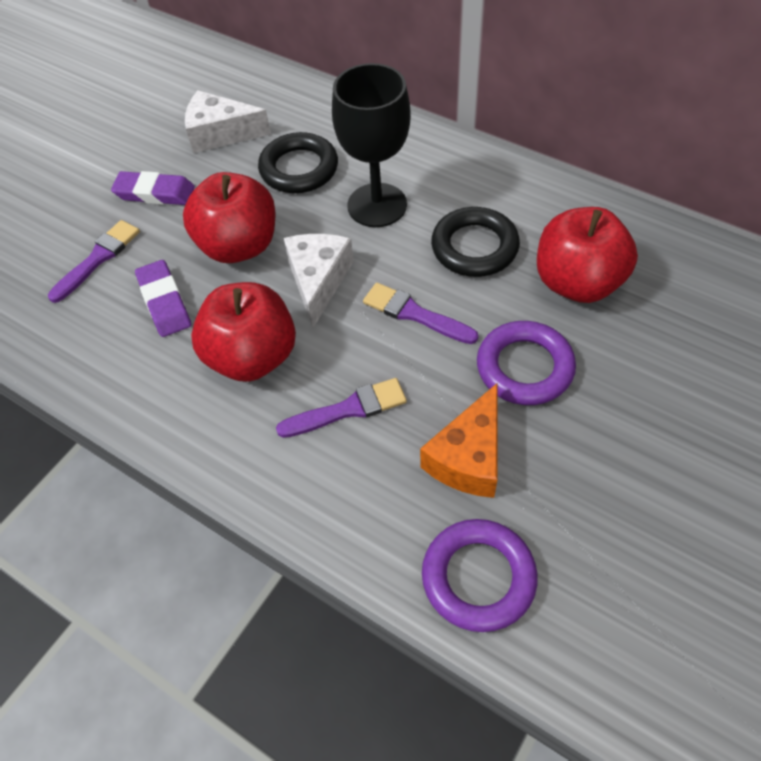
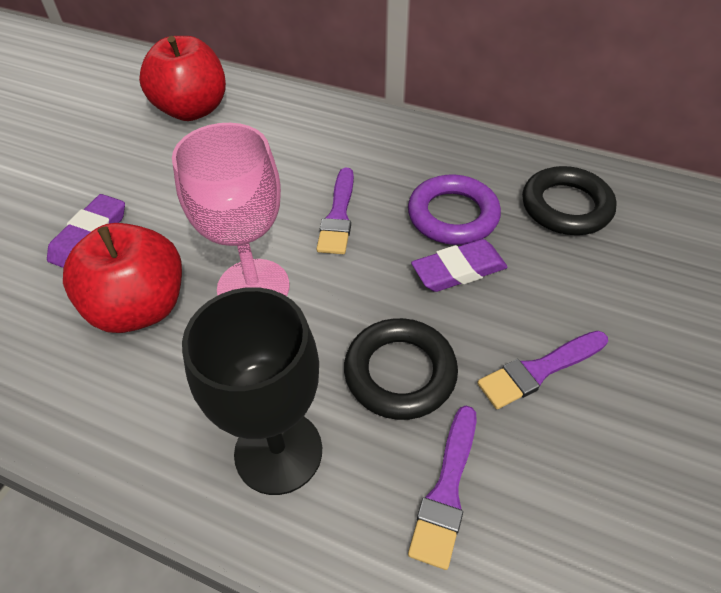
orange cheese: [420,383,498,498] = 1 -> none = 0
pink goblet: none = 0 -> [172,123,290,296] = 1
purple ring: [422,519,538,632] [477,321,576,405] = 2 -> [408,175,501,245] = 1
red apple: [183,172,276,263] [191,282,296,382] [537,207,638,303] = 3 -> [63,223,182,333] [139,36,226,121] = 2
white cheese: [185,90,271,153] [283,234,354,328] = 2 -> none = 0

